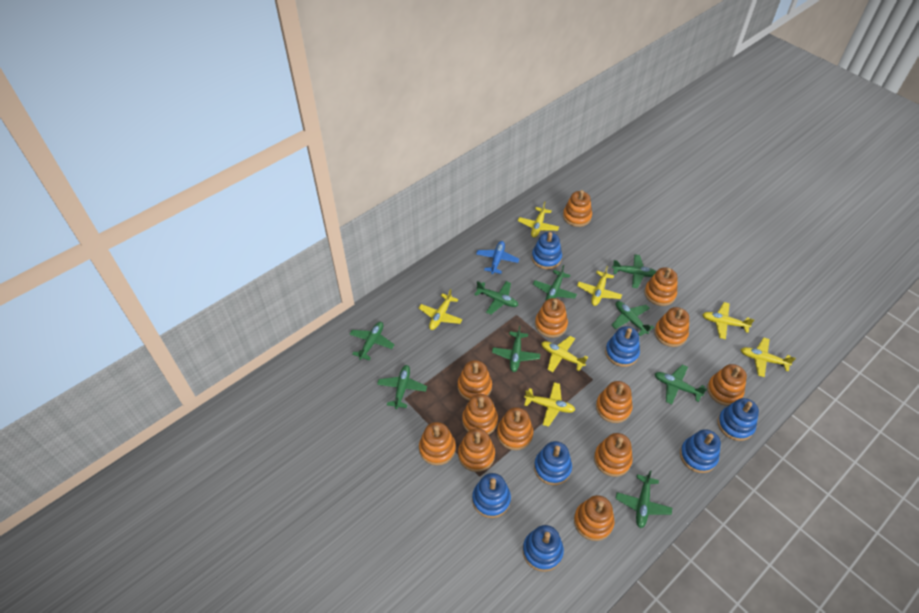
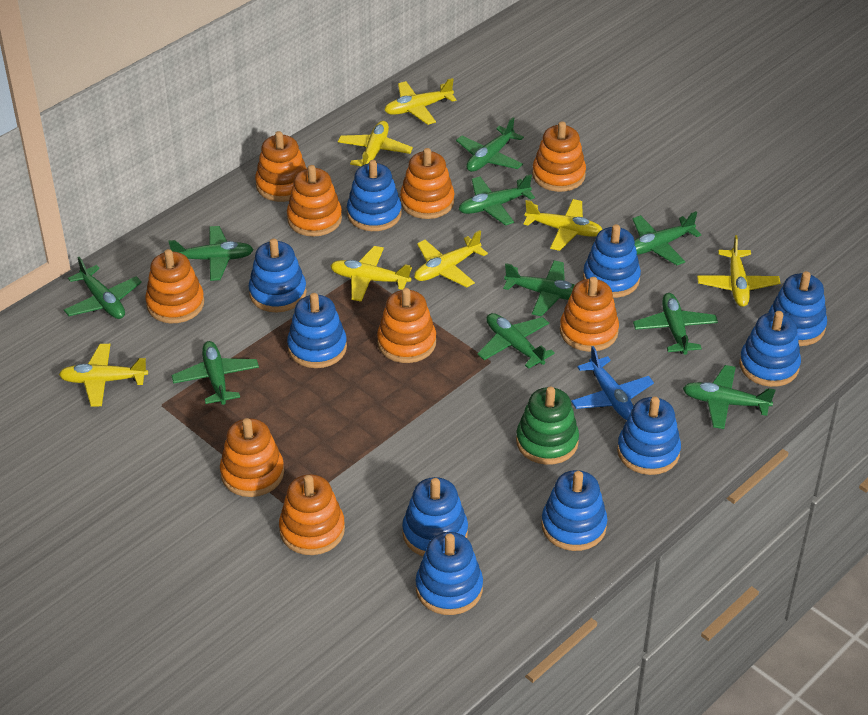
blue stacking toy: [472,473,511,518] [523,525,564,572] [532,232,562,269] [534,441,572,485] [605,326,640,367] [680,429,721,473] [717,398,759,441] = 7 -> [248,239,307,312] [287,293,347,368] [347,160,402,231] [402,477,468,556] [416,532,483,615] [541,470,607,551] [583,224,641,298] [617,397,681,475] [739,311,801,387] [768,271,827,346] = 10
green plane: [350,322,395,361] [377,365,427,409] [474,281,518,315] [492,325,540,372] [533,265,577,300] [612,254,656,288] [612,301,654,336] [616,470,672,528] [655,364,707,404] = 9 -> [64,257,142,319] [168,226,254,281] [171,341,259,405] [456,117,524,172] [459,174,535,226] [477,313,555,369] [503,260,575,317] [632,211,701,265] [633,293,718,355] [683,365,776,429] = 10
green stacking toy: none = 0 -> [516,387,579,465] = 1
orange stacking toy: [419,422,456,465] [458,360,492,401] [458,428,495,472] [462,394,498,435] [497,407,533,450] [535,298,568,338] [563,190,592,227] [574,495,615,541] [594,433,633,477] [596,381,633,423] [644,267,678,306] [654,307,689,347] [707,364,747,406] = 13 -> [145,249,204,323] [220,418,284,497] [255,131,307,202] [279,474,345,555] [287,165,342,237] [377,288,436,363] [400,148,454,219] [532,121,586,192] [560,277,619,352] = 9

